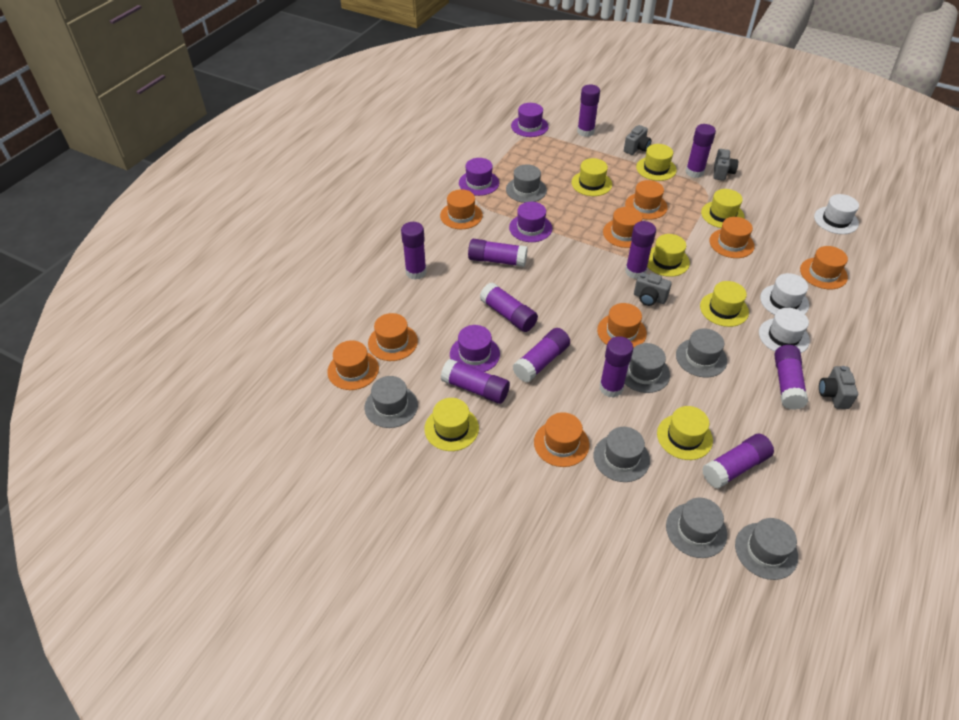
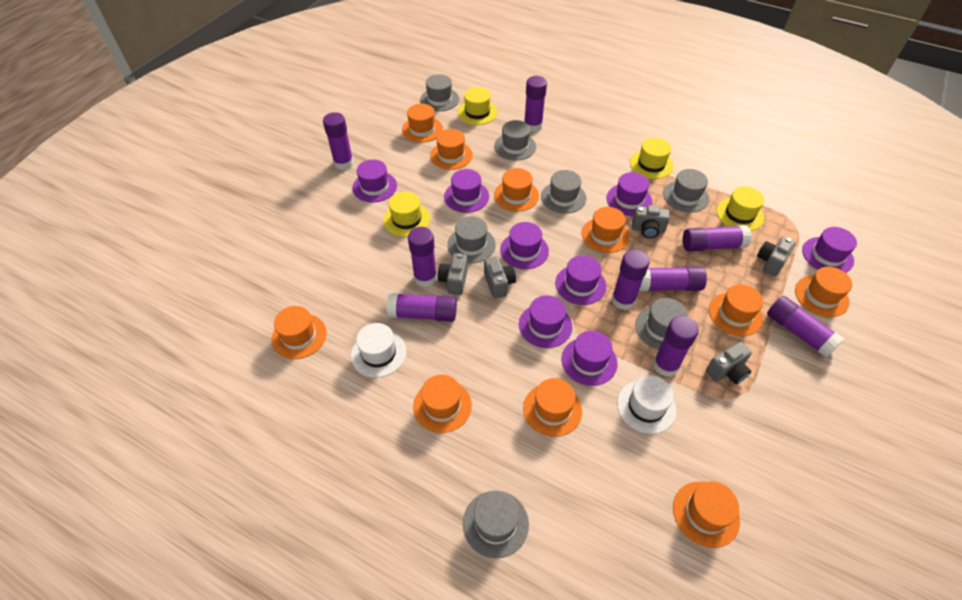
grey camera: [624,125,651,155] [634,272,672,306] [714,149,739,181] [819,366,858,409] = 4 -> [438,253,468,295] [484,257,516,299] [632,205,670,238] [706,342,752,384] [757,237,796,277] = 5
orange hat: [327,340,379,390] [368,313,418,361] [440,189,483,229] [534,412,589,467] [597,303,647,348] [603,207,643,248] [625,180,668,220] [710,217,755,258] [800,246,848,290] = 9 -> [271,306,326,359] [402,104,443,143] [413,375,472,433] [430,129,473,170] [494,168,539,212] [523,378,582,437] [582,207,630,253] [673,481,740,548] [709,284,763,336] [795,267,852,317] = 10
purple glue stick: [401,222,427,280] [441,359,510,404] [468,239,528,267] [480,282,538,332] [513,328,570,383] [577,85,600,137] [599,336,633,398] [625,221,656,279] [685,124,716,178] [702,434,774,489] [774,345,808,410] = 11 -> [323,112,354,170] [387,293,457,322] [408,227,437,287] [524,76,547,132] [612,250,650,310] [639,266,707,291] [653,316,699,377] [683,225,752,252] [767,296,845,358] = 9
purple hat: [450,325,500,372] [459,158,499,196] [509,202,552,242] [511,103,549,137] = 4 -> [352,160,397,203] [444,169,489,213] [500,222,549,269] [519,295,572,348] [555,255,606,305] [561,331,618,386] [607,172,652,216] [802,227,857,273] = 8
white hat: [759,308,810,353] [760,273,809,315] [814,194,859,234] = 3 -> [351,323,406,378] [617,375,677,434] = 2
yellow hat: [424,398,479,451] [571,158,612,196] [636,144,677,181] [647,234,690,277] [657,406,713,460] [700,281,749,327] [701,189,745,228] = 7 -> [383,192,430,237] [458,87,497,125] [630,138,674,179] [716,186,764,231] = 4

